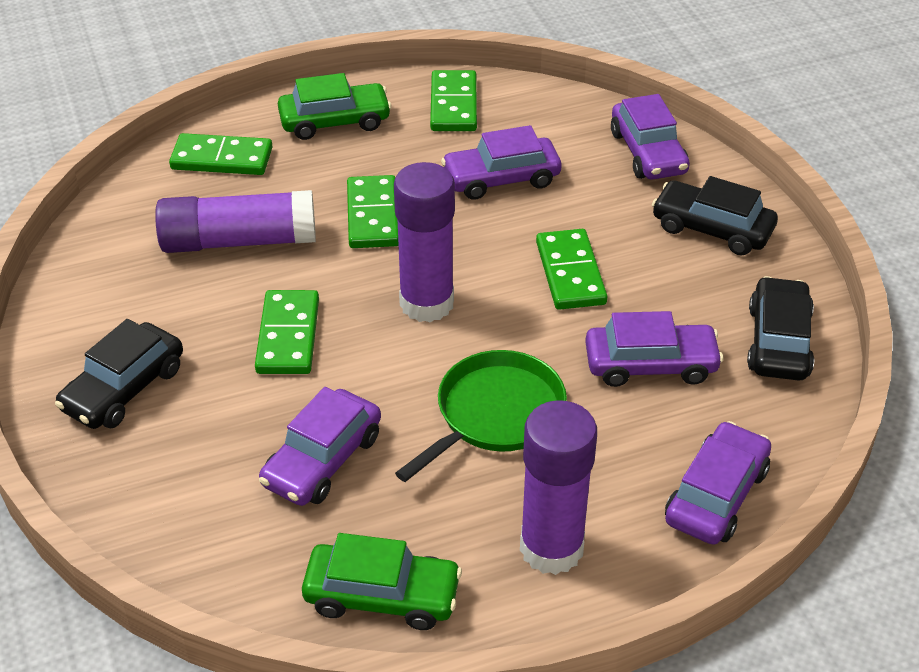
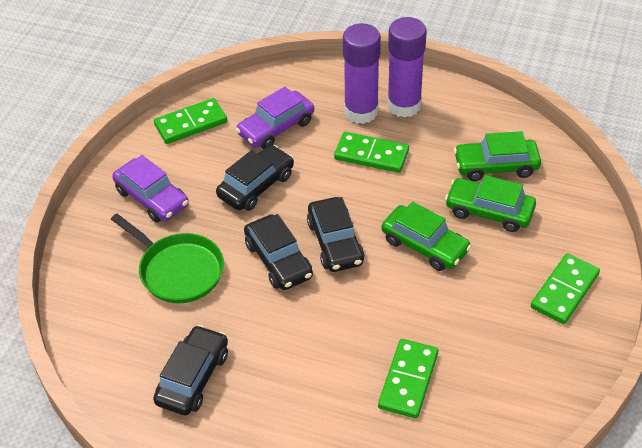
black car: [55,319,183,429] [652,176,778,256] [747,276,814,381] = 3 -> [153,325,228,415] [216,145,294,211] [244,214,313,290] [307,197,365,272] = 4
green car: [278,73,392,140] [302,533,462,630] = 2 -> [382,202,472,271] [445,175,536,232] [454,131,541,181] = 3
green domino: [169,133,273,175] [255,290,319,374] [347,175,399,248] [430,70,477,131] [536,229,607,310] = 5 -> [154,98,227,144] [334,132,409,173] [378,339,438,419] [531,253,600,324] = 4
purple car: [259,387,381,506] [441,125,562,200] [585,311,723,387] [611,94,690,180] [665,421,771,545] = 5 -> [112,155,189,222] [236,87,314,149] = 2
purple glue stick: [155,190,316,253] [394,162,455,322] [520,400,597,575] = 3 -> [343,23,381,124] [387,17,427,118] = 2

